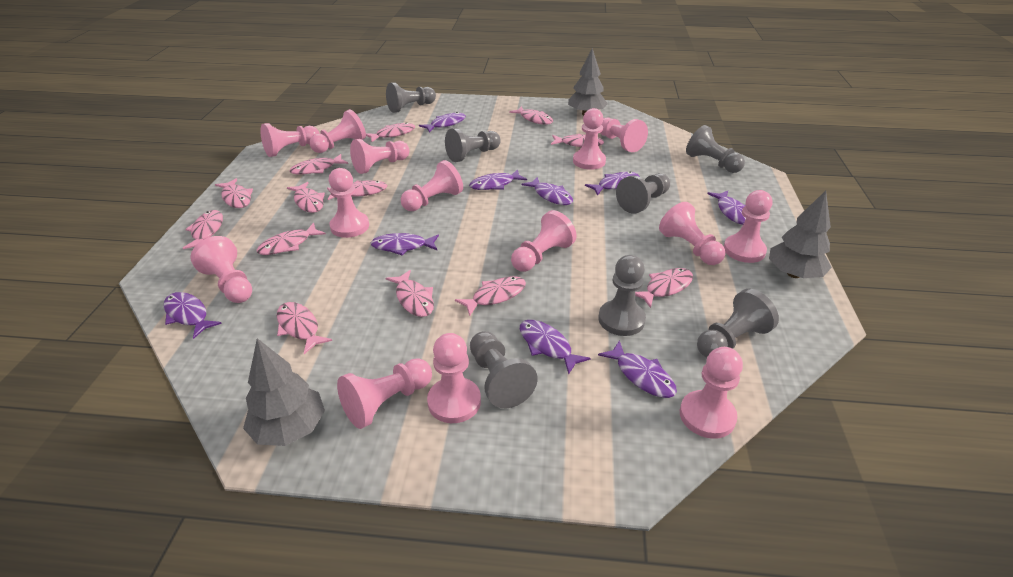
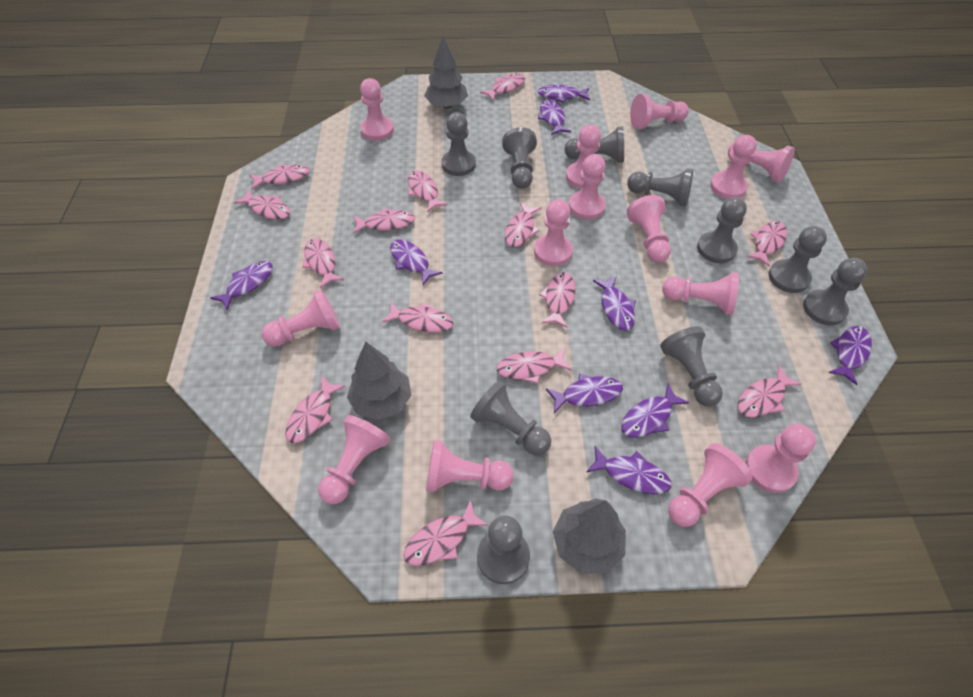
grey pawn: [386,82,436,113] [445,128,500,162] [470,331,538,408] [599,255,646,336] [616,173,670,214] [686,125,745,173] [697,289,779,358] = 7 -> [441,112,476,176] [470,381,551,455] [477,516,530,584] [502,127,537,189] [565,126,624,163] [627,169,693,207] [660,326,723,407] [697,197,747,263] [769,226,827,293] [803,258,867,325] = 10
pink fish: [183,210,223,249] [215,178,253,208] [257,223,326,255] [277,302,332,354] [287,182,325,213] [290,154,348,175] [327,180,387,200] [366,122,415,142] [386,270,434,317] [455,276,526,316] [509,106,553,125] [551,134,604,147] [635,268,693,308] = 13 -> [234,189,290,220] [249,164,310,189] [285,376,345,443] [302,238,344,288] [353,208,415,233] [382,302,453,332] [403,499,488,566] [408,170,448,212] [480,73,525,101] [496,348,572,384] [504,202,542,247] [539,272,576,328] [738,366,802,418] [746,221,787,267] = 14

